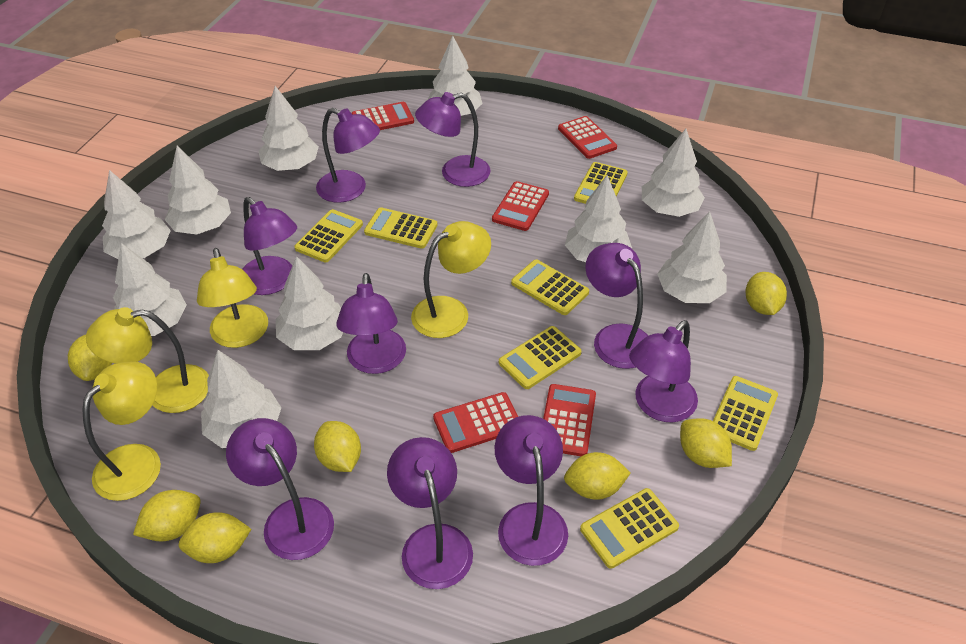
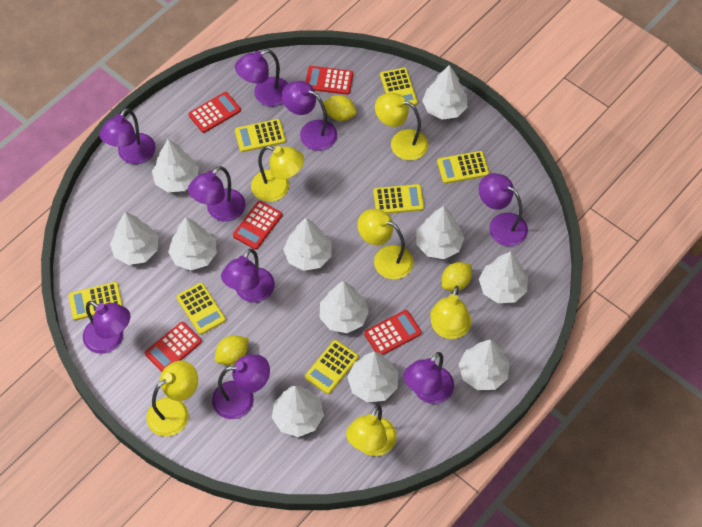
white tree: [102,170,171,259] [113,243,187,336] [165,146,231,235] [201,350,281,448] [258,86,319,171] [276,256,343,350] [428,36,483,116] [565,175,632,262] [642,129,705,217] [657,211,727,303] = 10 -> [110,212,158,265] [152,139,199,192] [168,217,217,270] [272,386,324,437] [283,218,331,271] [319,281,369,333] [347,351,398,402] [416,206,464,259] [422,65,468,120] [459,340,510,390] [479,251,528,303] = 11
yellow lamp: [83,361,161,501] [86,307,209,413] [197,248,268,348] [411,221,491,338] = 4 -> [146,361,198,436] [251,146,304,202] [346,405,397,456] [358,209,414,279] [375,93,428,160] [430,286,471,339] = 6
yellow lemon: [68,335,112,381] [133,490,201,542] [179,512,251,563] [314,421,361,472] [564,452,631,500] [680,418,732,468] [746,272,787,315] = 7 -> [215,335,249,365] [323,95,357,121] [442,262,472,291] = 3

